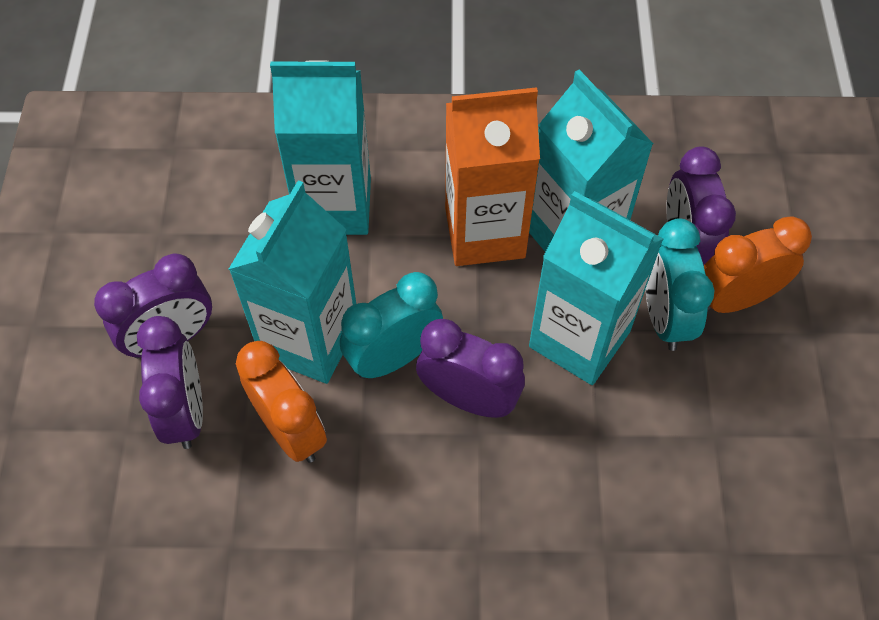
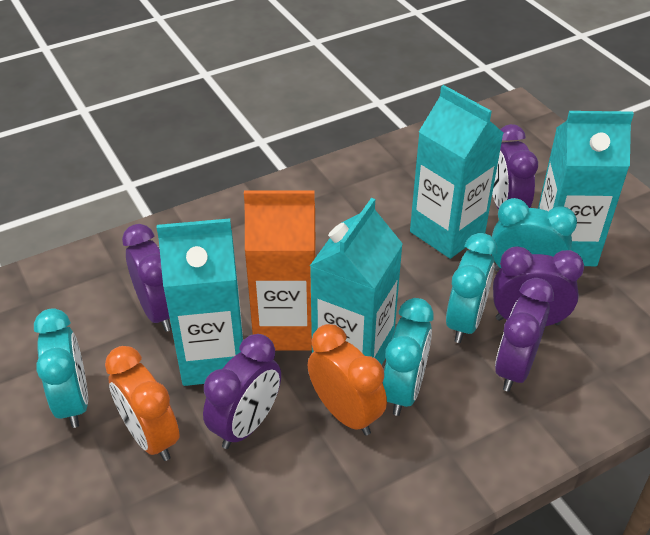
purple clock: [94,253,212,358] [137,316,203,449] [416,319,525,418] [666,146,736,265] = 4 -> [122,224,171,332] [203,334,281,449] [492,124,538,210] [493,246,584,326] [495,278,554,392] = 5
turquoise clock: [340,272,443,379] [645,218,715,351] = 2 -> [34,308,88,428] [383,298,434,416] [446,233,497,343] [492,198,577,271] = 4

